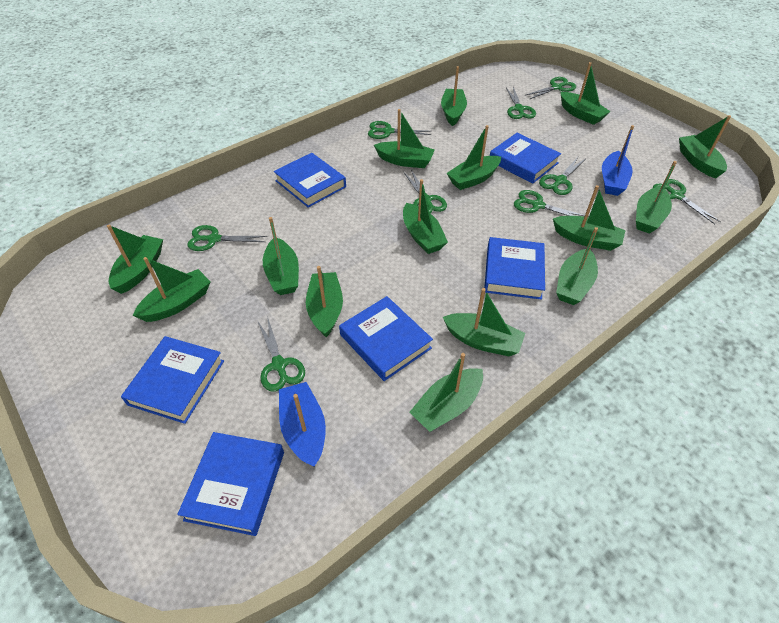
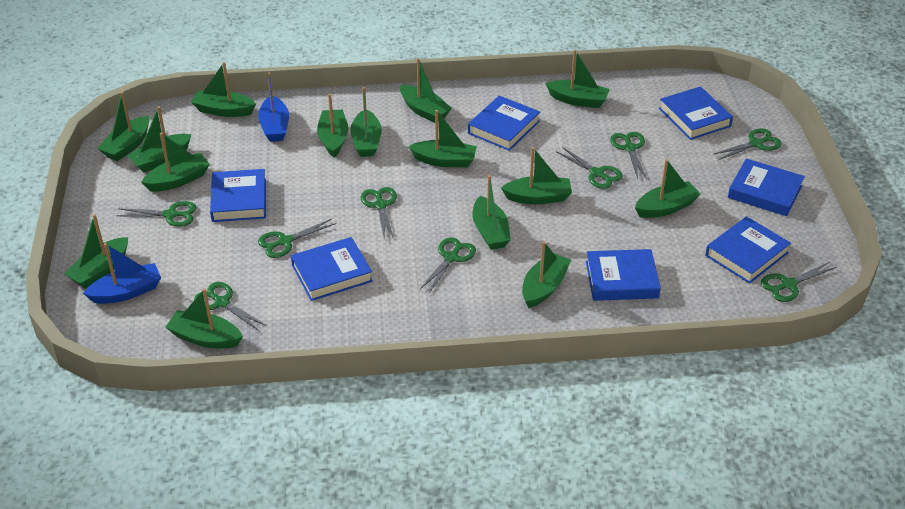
blue book: [121,336,224,424] [177,432,284,536] [274,153,346,208] [339,296,433,381] [484,237,545,300] [490,133,561,184] = 6 -> [210,169,266,222] [291,237,373,301] [468,95,540,151] [586,249,661,301] [659,86,733,140] [705,216,791,284] [728,158,805,216] = 7

